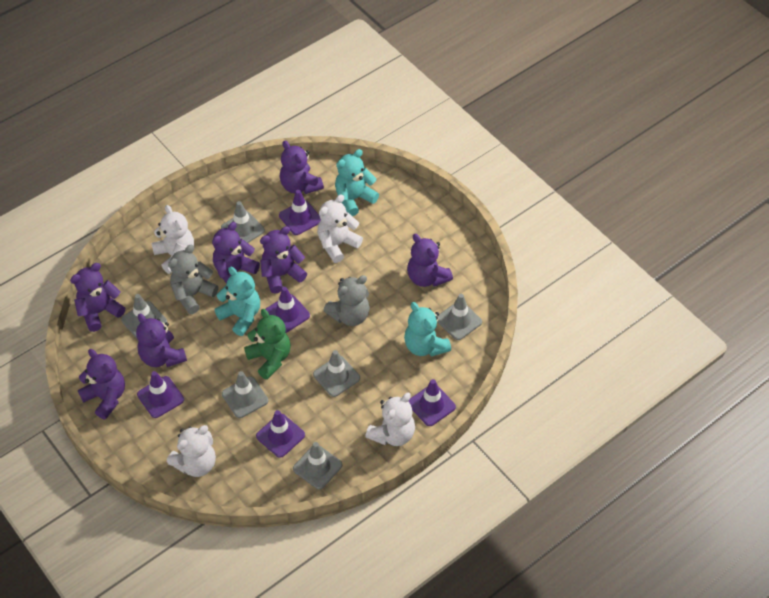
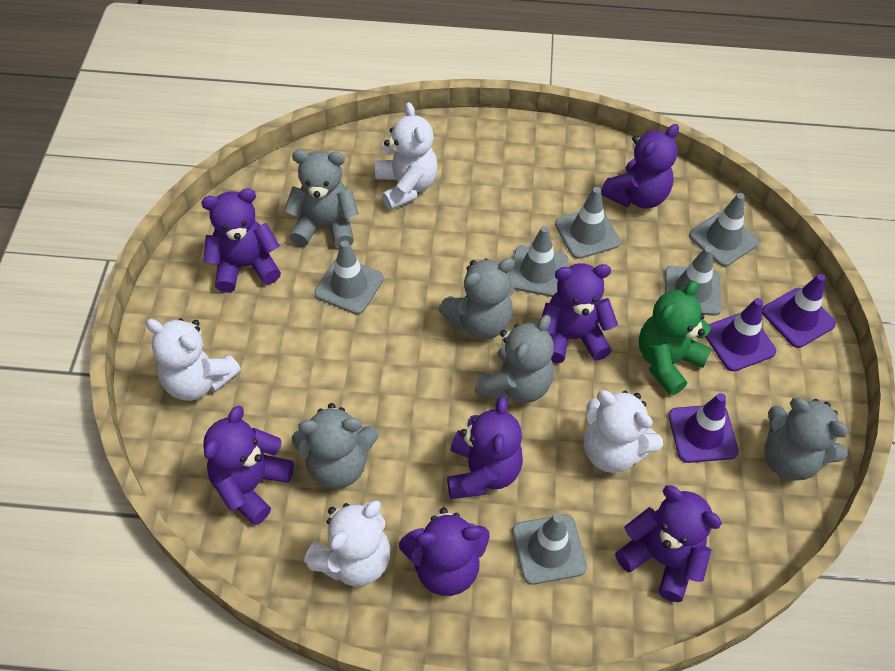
grey teddy bear: [168,245,218,314] [323,275,370,326] = 2 -> [284,150,359,248] [292,403,378,489] [438,258,515,339] [475,315,554,403] [764,398,849,481] = 5
purple traffic cone: [137,371,184,418] [256,410,305,458] [265,287,310,333] [279,190,321,235] [408,379,456,426] = 5 -> [668,393,739,463] [705,298,776,371] [762,274,836,348] = 3
turquoise teddy bear: [214,267,260,336] [335,149,379,216] [404,302,451,357] = 3 -> none = 0

